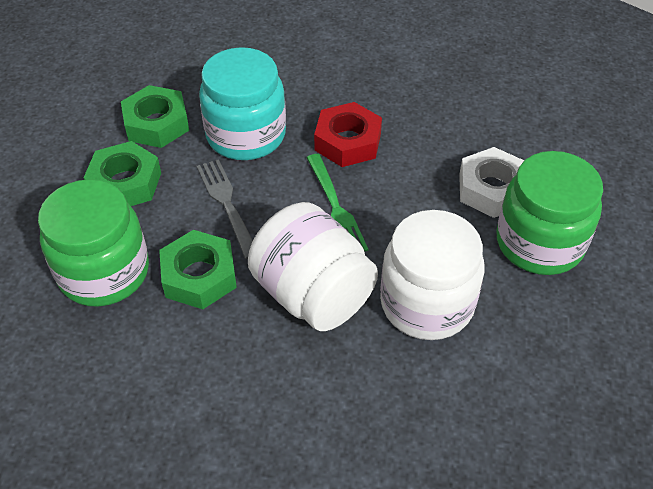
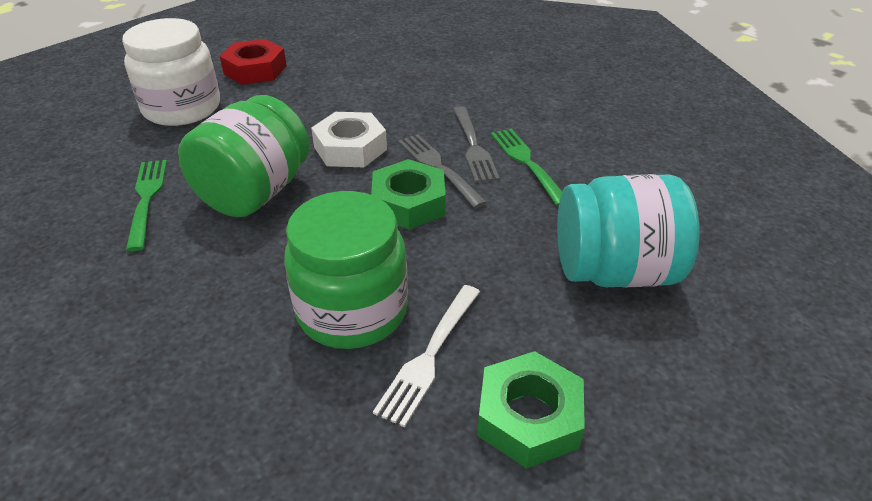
green fork: [307,154,368,251] = 1 -> [126,160,167,251] [491,128,562,206] = 2
green nut: [84,141,161,206] [121,85,189,148] [159,230,237,309] = 3 -> [371,159,446,230] [477,351,585,469] = 2
grey fork: [197,159,253,259] = 1 -> [398,134,487,208] [453,106,500,182] = 2
white fork: none = 0 -> [373,285,480,428] = 1
white jar: [248,202,378,331] [380,210,484,340] = 2 -> [122,18,220,126] = 1

